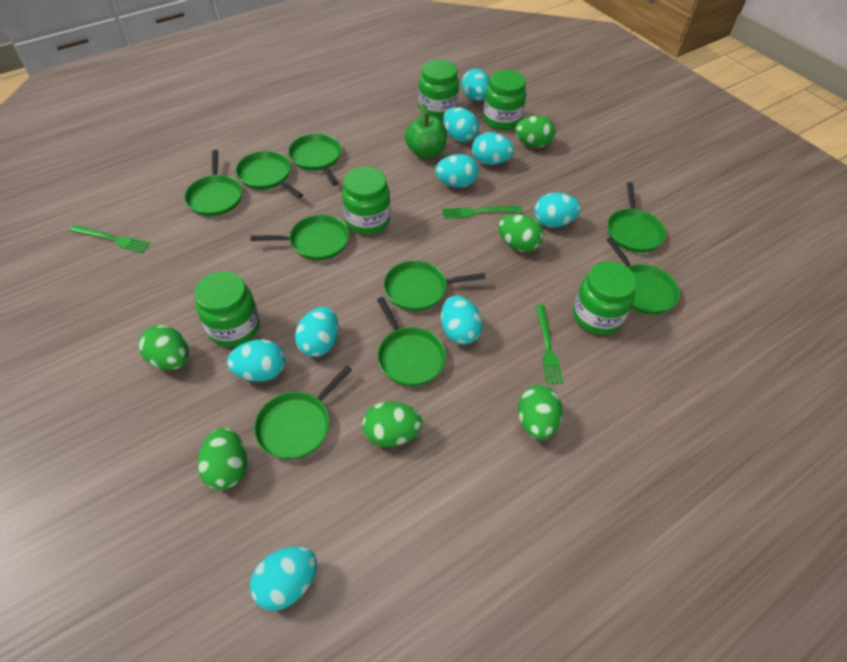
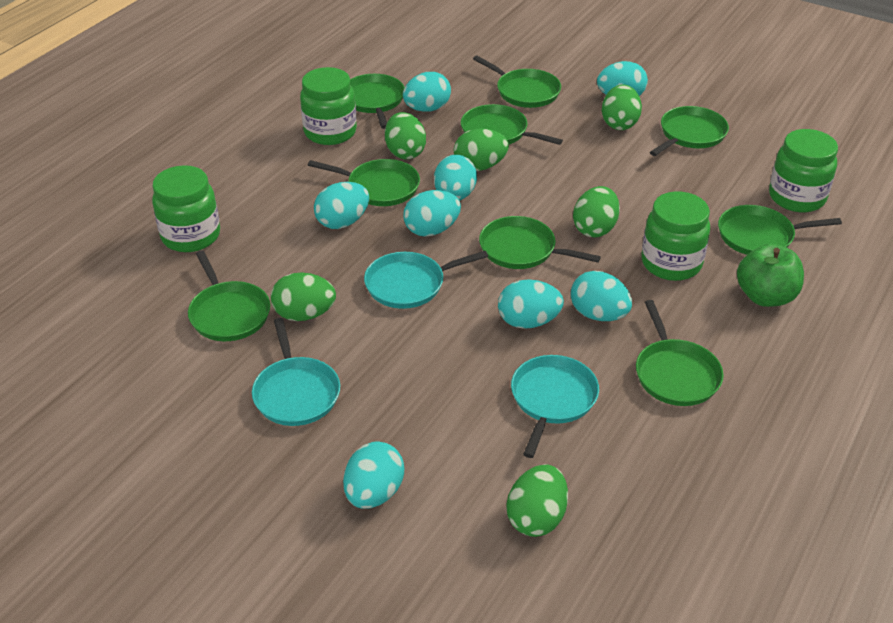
green fork: [70,225,151,253] [442,206,522,219] [536,305,563,384] = 3 -> none = 0
green jar: [195,271,260,347] [342,167,391,235] [419,60,459,119] [483,70,526,130] [573,261,637,335] = 5 -> [152,165,220,252] [300,67,357,145] [641,191,710,281] [769,129,838,212] = 4
turquoise egg: [227,340,285,382] [250,546,317,611] [295,307,339,357] [435,154,478,188] [441,296,483,345] [443,107,479,142] [461,69,490,101] [472,132,514,165] [534,193,581,228] = 9 -> [314,182,369,229] [343,441,404,508] [403,72,451,112] [403,190,461,237] [434,155,477,201] [498,279,564,329] [570,271,632,321] [597,61,648,96] = 8
turquoise pan: none = 0 -> [252,318,340,426] [364,251,488,309] [511,355,599,458] = 3

